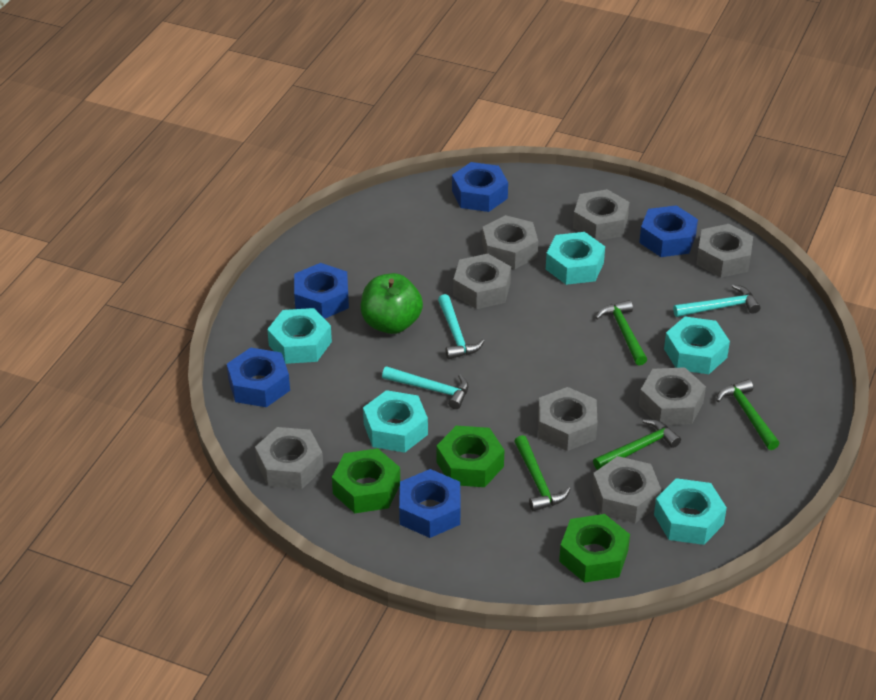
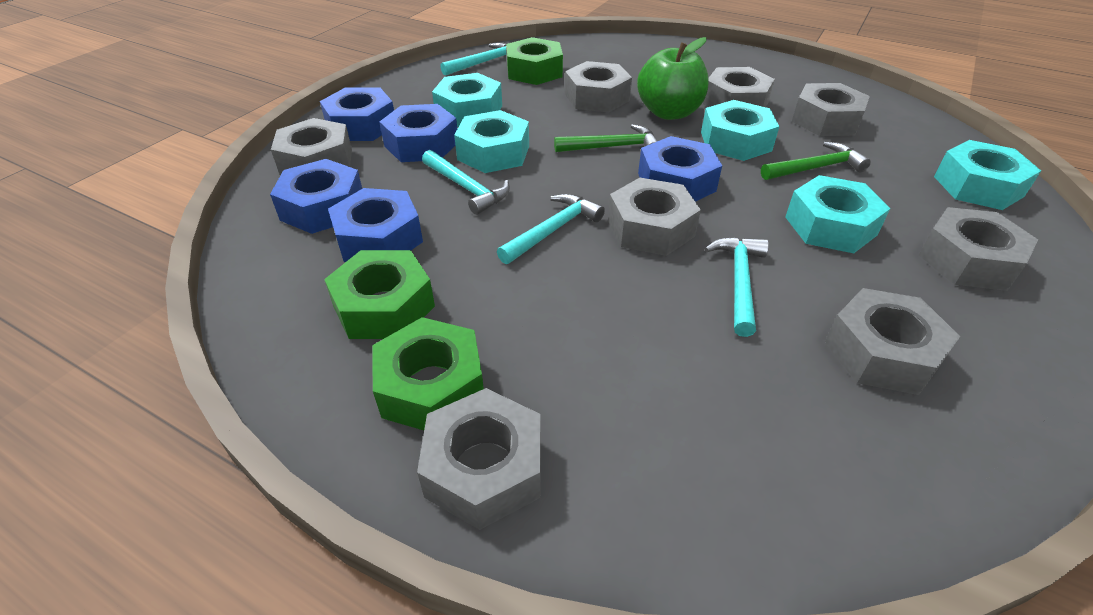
green hammer: [514,435,570,511] [593,419,681,470] [595,300,647,365] [716,379,780,450] = 4 -> [554,124,658,152] [761,142,871,180] = 2
turquoise hammer: [382,366,469,409] [438,294,484,359] [673,284,760,317] = 3 -> [422,150,510,215] [440,42,508,76] [497,193,605,264] [705,237,769,337] = 4

